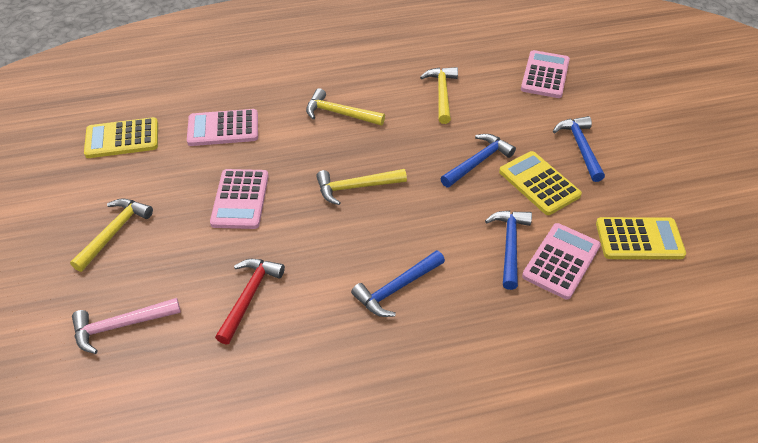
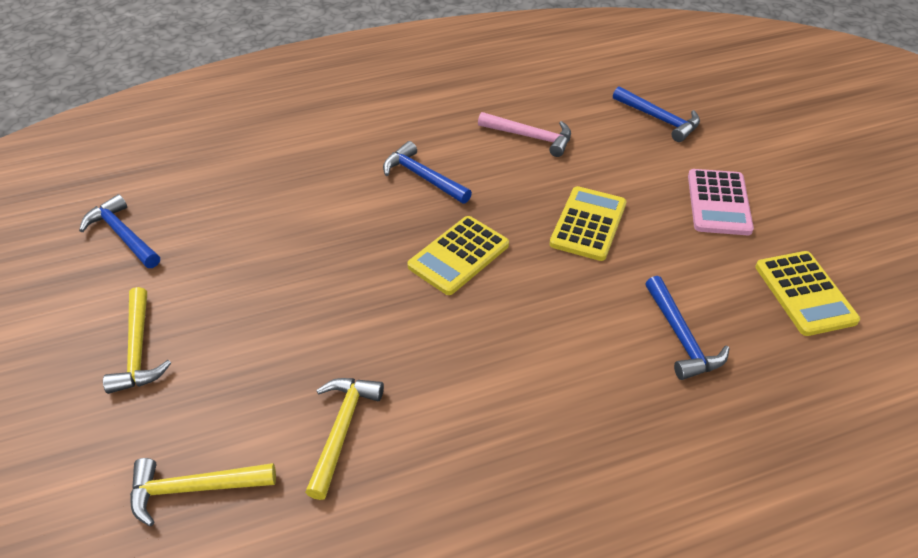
pink calculator: [187,109,258,146] [210,169,269,229] [521,50,570,98] [522,223,601,299] = 4 -> [688,169,754,235] = 1
red hammer: [215,259,285,344] = 1 -> none = 0
yellow hammer: [70,199,153,272] [306,88,385,126] [316,169,407,205] [420,67,458,124] = 4 -> [103,287,171,394] [130,458,276,526] [305,378,384,500] = 3

